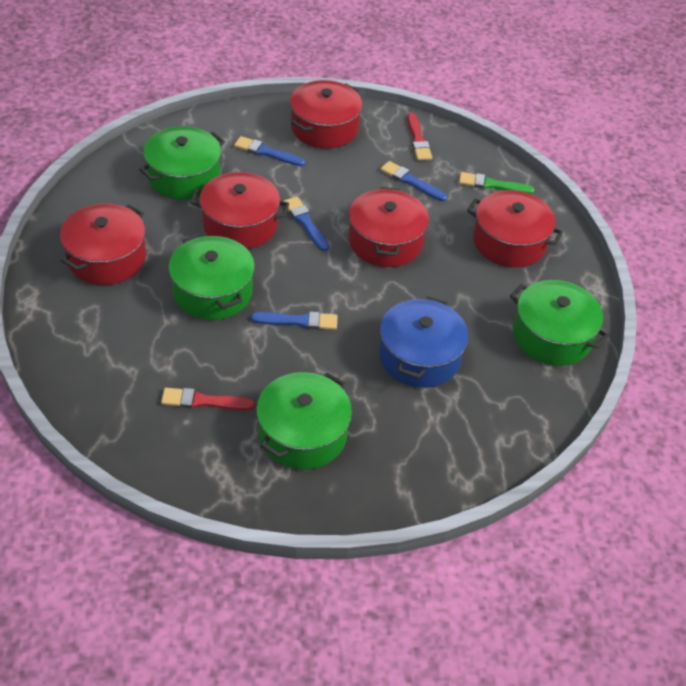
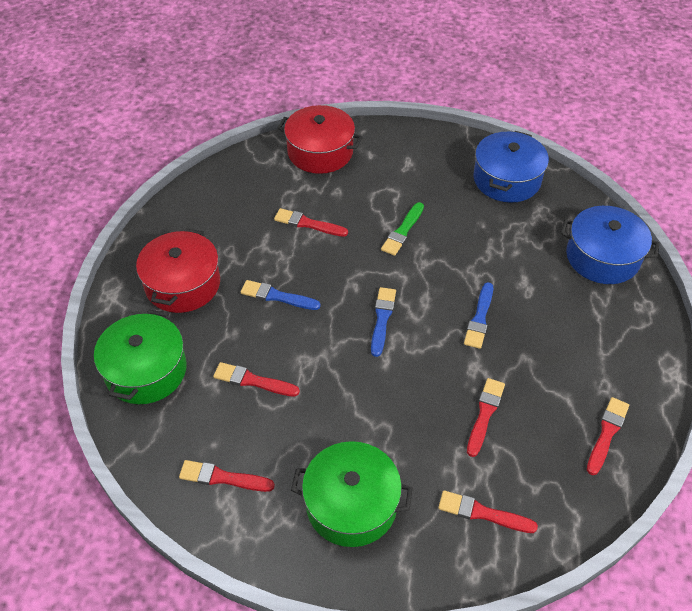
blue brush: [234,136,306,166] [251,311,337,330] [283,197,329,251] [380,161,447,201] = 4 -> [241,280,321,310] [371,287,396,357] [464,282,493,349] = 3
blue pot: [379,297,469,388] = 1 -> [474,131,549,203] [561,206,660,284] = 2
green pot: [139,126,225,200] [168,234,255,320] [256,372,352,470] [510,280,609,366] = 4 -> [94,310,187,404] [291,441,413,547] = 2
red brush: [161,388,255,410] [407,113,432,160] = 2 -> [179,460,275,492] [213,362,300,397] [274,208,348,237] [438,490,538,533] [467,378,505,457] [587,397,629,475] = 6
red pot: [60,203,146,285] [190,172,289,249] [290,80,362,148] [349,187,429,267] [467,190,563,267] = 5 -> [136,228,220,313] [277,105,363,174] = 2

